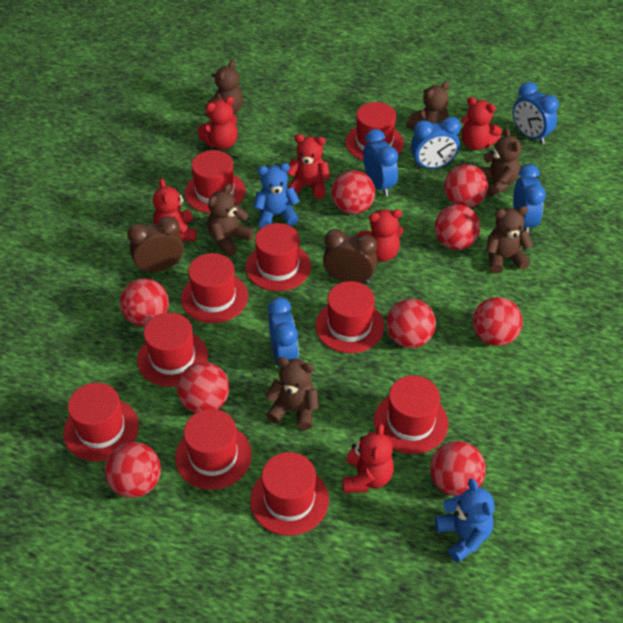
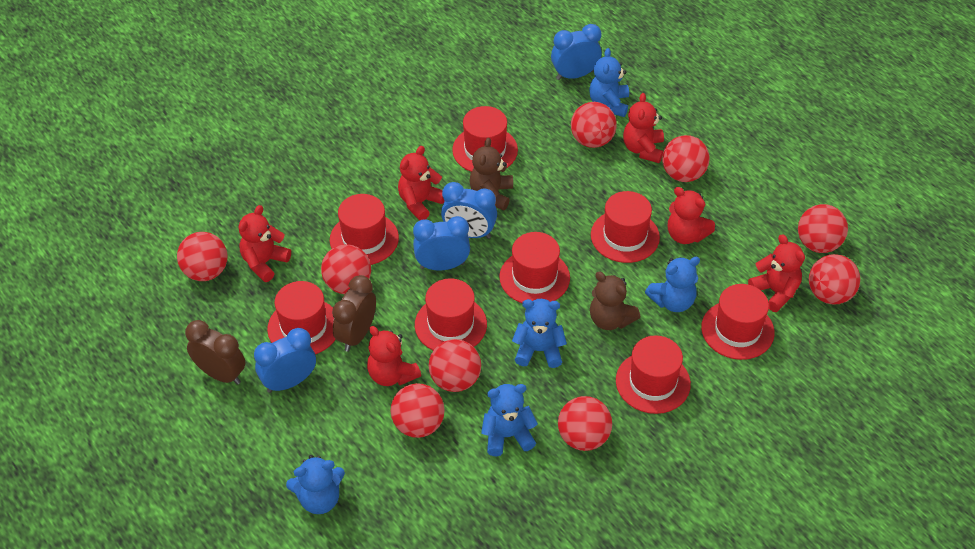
blue clock: [268,297,299,367] [363,129,398,196] [411,117,461,169] [513,82,559,144] [513,164,546,234] = 5 -> [254,328,316,393] [413,216,470,271] [441,182,497,239] [551,24,602,80] = 4
blue teddy bear: [254,163,300,228] [435,478,494,562] = 2 -> [286,455,345,514] [481,384,538,456] [512,299,567,368] [589,48,629,117] [645,257,700,312] = 5
brown teddy bear: [204,60,243,115] [207,184,254,256] [265,357,319,430] [406,81,450,130] [478,128,521,197] [486,206,533,273] = 6 -> [469,138,513,210] [590,272,640,330] = 2
red hat: [63,383,139,461] [137,313,208,387] [175,409,252,490] [181,253,248,323] [184,150,246,213] [246,223,311,291] [250,452,329,536] [315,281,384,353] [345,102,404,160] [374,376,448,454] = 10 -> [267,281,336,354] [330,194,399,265] [415,279,487,350] [452,106,518,172] [499,232,570,303] [591,191,660,263] [616,335,691,414] [701,284,775,360] = 8

